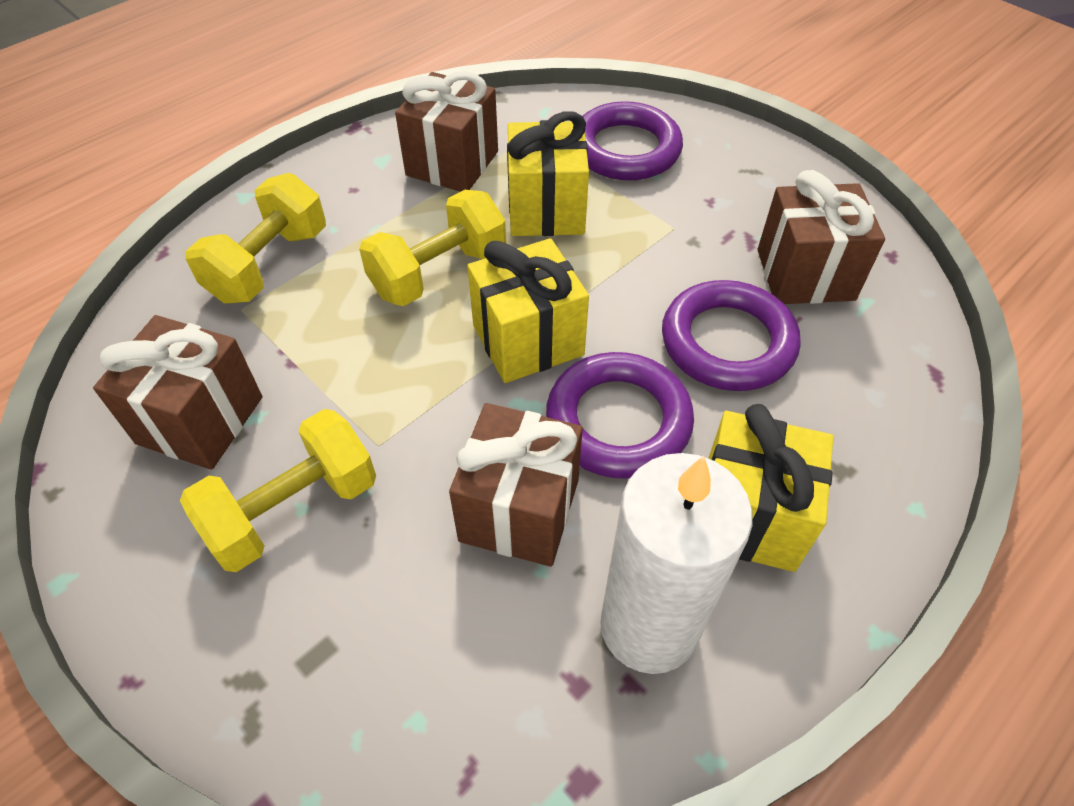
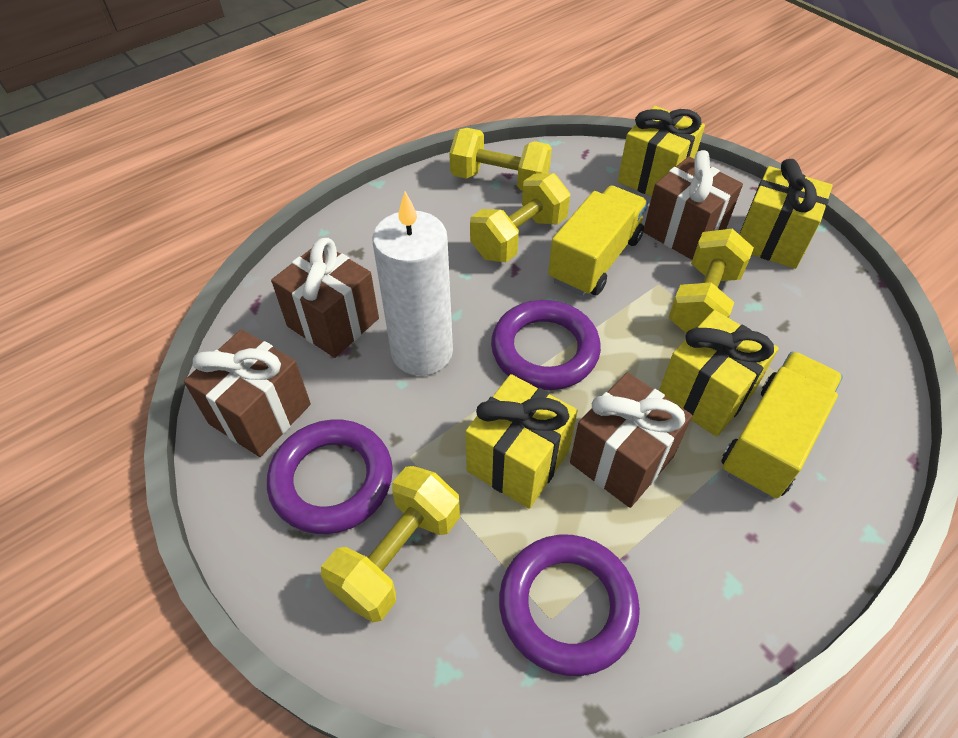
yellow dumbbell: [180,409,376,572] [185,173,326,303] [359,190,506,306] = 3 -> [321,466,460,622] [449,128,552,191] [470,173,570,262] [669,229,754,333] = 4
yellow gift: [467,238,589,383] [507,112,589,236] [708,404,833,572] = 3 -> [465,374,578,509] [618,106,705,197] [659,310,779,437] [740,159,833,269] = 4
yellow truck: none = 0 -> [548,186,648,296] [721,351,843,499] = 2

